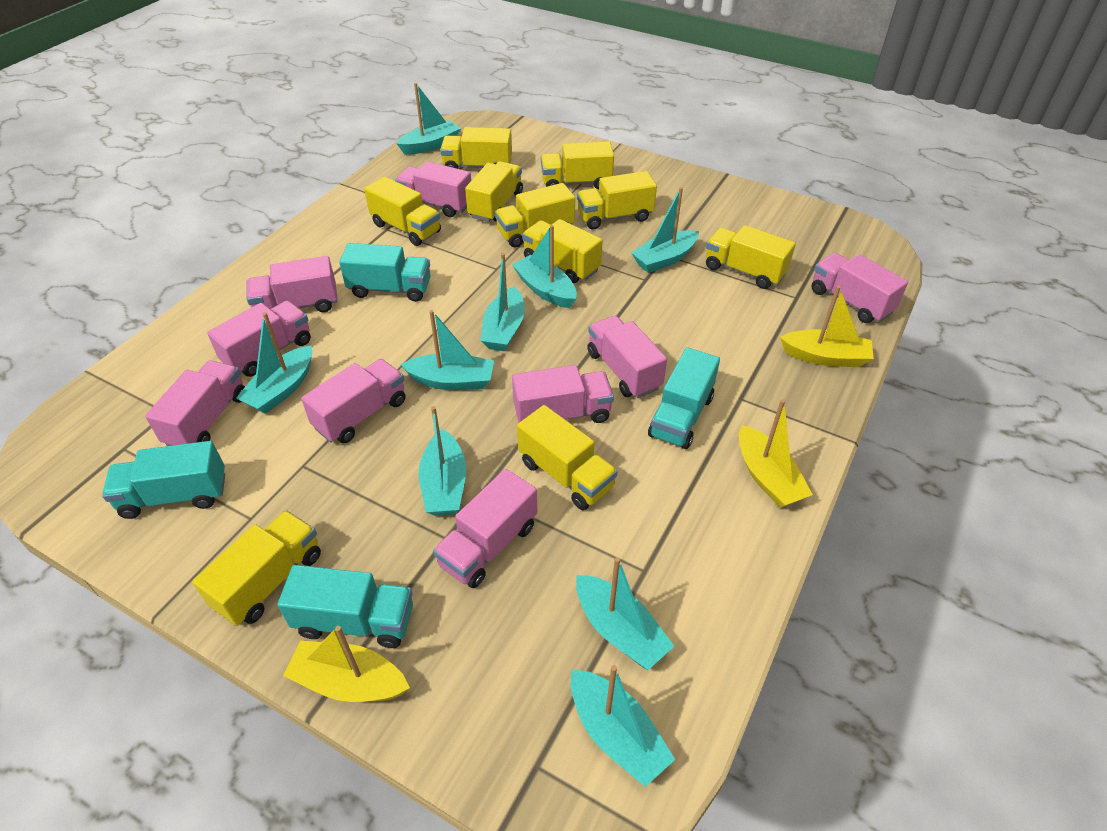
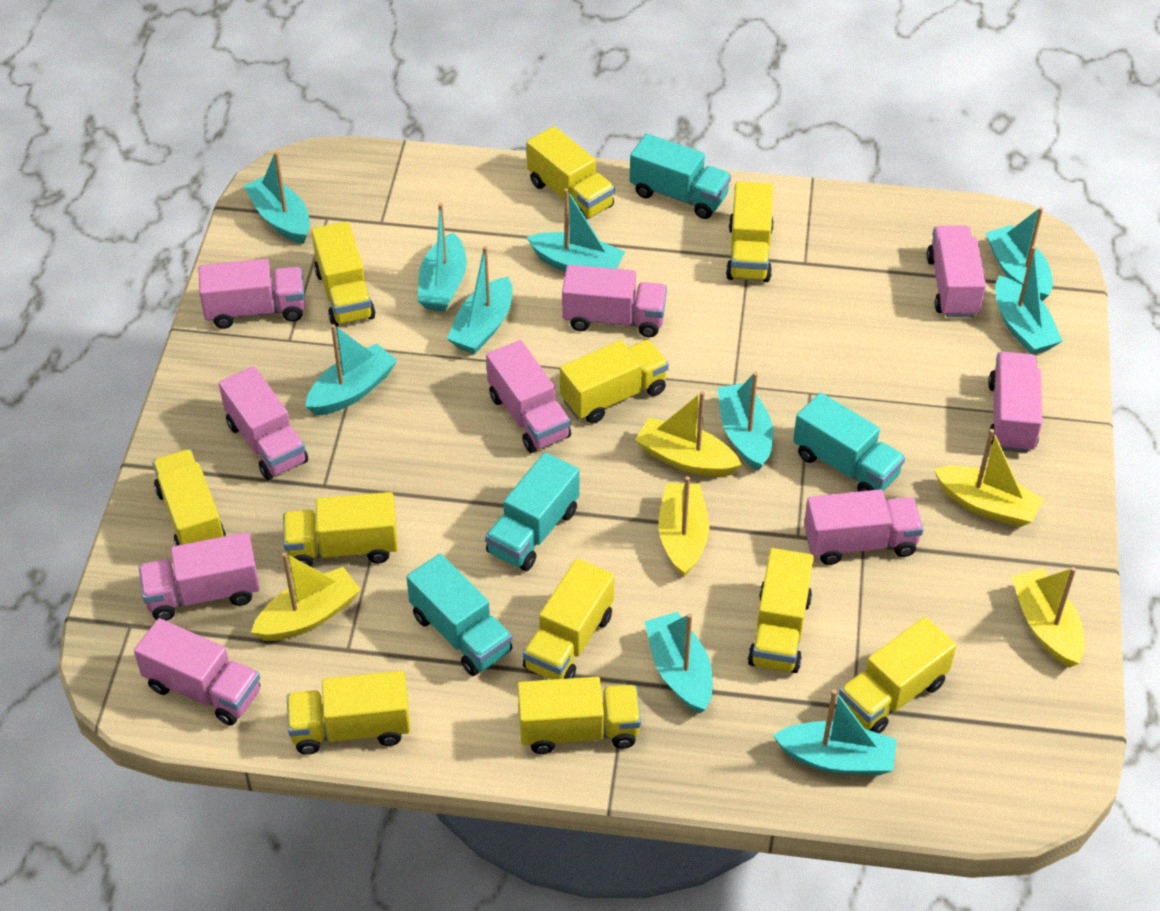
turquoise boat: [236,312,312,414] [396,83,461,155] [400,310,494,390] [419,406,466,516] [481,253,525,351] [512,225,577,308] [571,665,675,787] [576,557,674,670] [631,187,699,273] = 9 -> [244,152,310,244] [305,324,397,415] [418,203,467,312] [447,246,512,354] [527,188,625,272] [645,612,713,714] [718,372,773,471] [773,689,896,775] [986,207,1053,301] [995,246,1062,355] = 10
yellow boat: [283,626,410,702] [739,399,813,508] [780,285,874,367] = 3 -> [251,552,361,641] [635,391,742,477] [658,476,709,577] [934,429,1044,527] [1011,567,1085,668] = 5
yellow truck: [192,510,321,626] [364,176,441,246] [440,127,512,169] [465,161,523,222] [495,183,575,248] [517,405,618,510] [522,219,603,283] [541,141,614,189] [577,171,657,229] [706,225,796,289] = 10 -> [152,449,226,546] [283,492,398,567] [287,671,410,755] [311,221,375,327] [518,677,641,754] [523,559,614,680] [527,126,615,220] [560,340,669,424] [726,181,774,282] [748,548,814,673] [839,617,957,734] = 11

